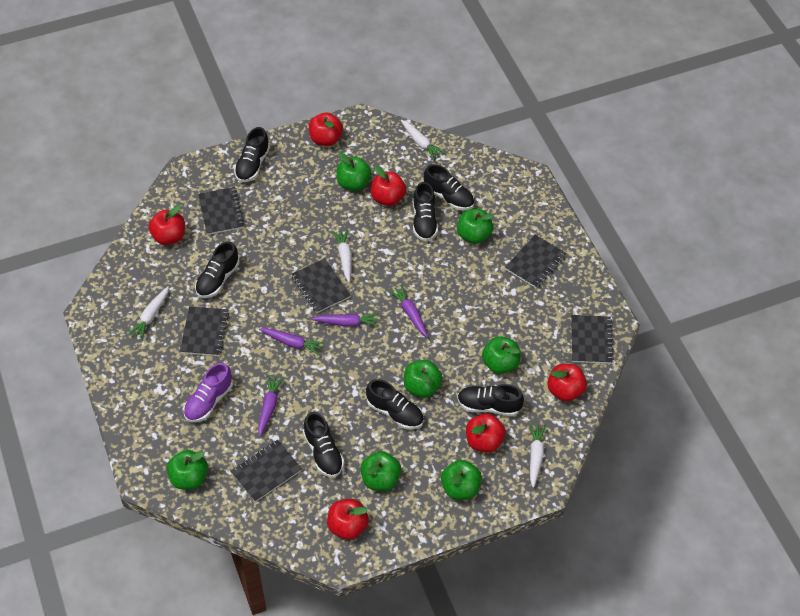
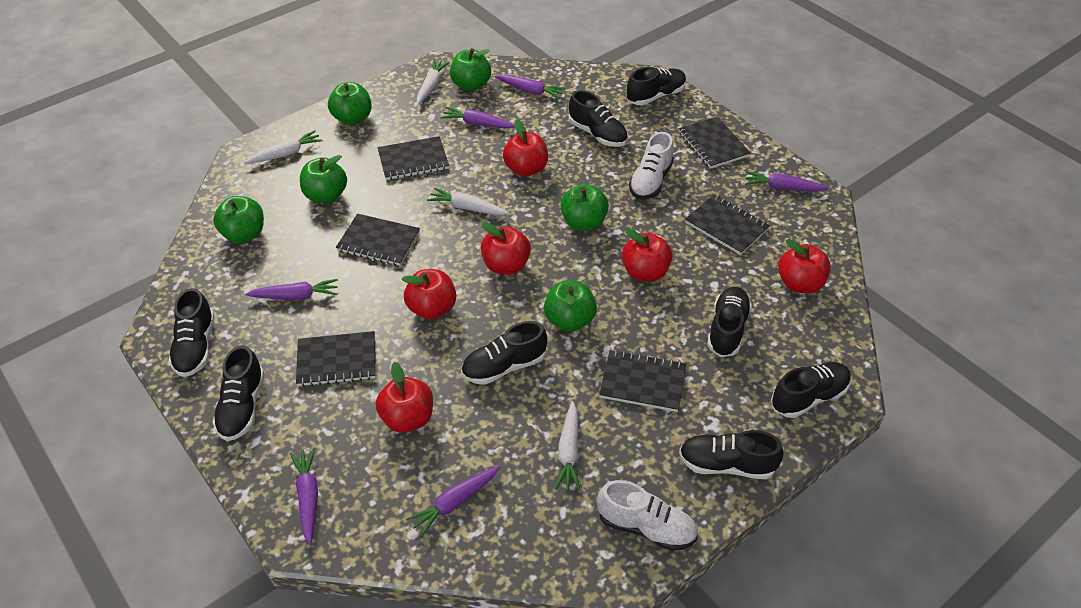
black shoe: [195,241,239,298] [234,127,270,182] [303,412,344,477] [366,379,424,430] [413,182,438,242] [424,164,474,211] [457,384,524,416] = 7 -> [168,288,215,377] [212,345,265,441] [461,321,547,385] [569,90,628,147] [626,67,686,105] [679,430,784,479] [707,287,752,357] [771,362,851,418] = 8
green apple: [167,450,208,490] [337,152,372,191] [360,451,401,491] [404,360,443,398] [441,460,482,500] [457,209,494,244] [482,336,520,374] = 7 -> [213,196,264,243] [300,155,347,203] [328,82,372,125] [450,48,491,91] [544,281,597,332] [561,184,609,231] = 6
purple carrot: [258,375,283,437] [259,328,325,355] [312,313,379,327] [389,285,428,337] = 4 -> [245,279,338,300] [290,448,318,545] [406,465,501,537] [441,107,515,128] [495,75,566,99] [745,171,829,191] = 6
purple shoe: [184,363,233,422] = 1 -> none = 0
white shoe: none = 0 -> [597,480,698,551] [629,132,674,199] = 2

